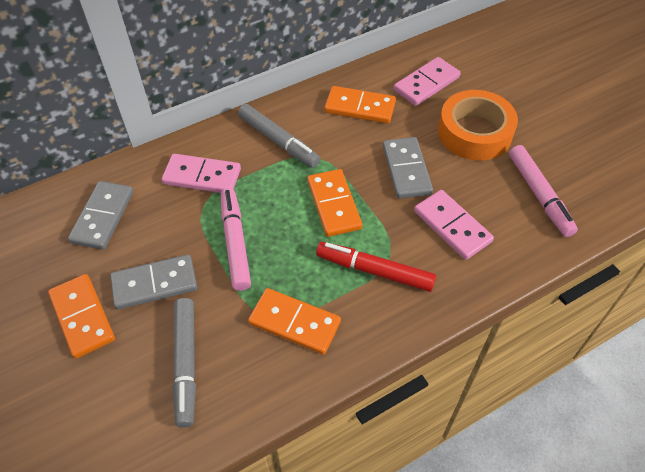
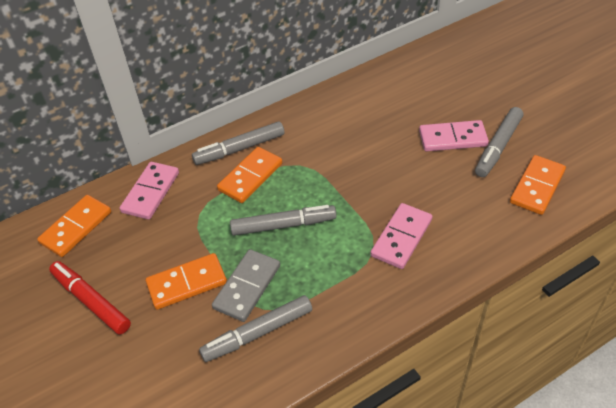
grey domino: [68,181,133,250] [110,254,197,310] [383,137,433,199] = 3 -> [212,249,280,322] = 1
grey marker: [172,298,196,428] [238,104,320,168] = 2 -> [192,121,285,165] [199,295,312,362] [230,205,337,236] [475,107,523,177] = 4
orange tape: [438,90,518,161] = 1 -> none = 0
pink marker: [221,188,251,291] [509,145,578,237] = 2 -> none = 0

